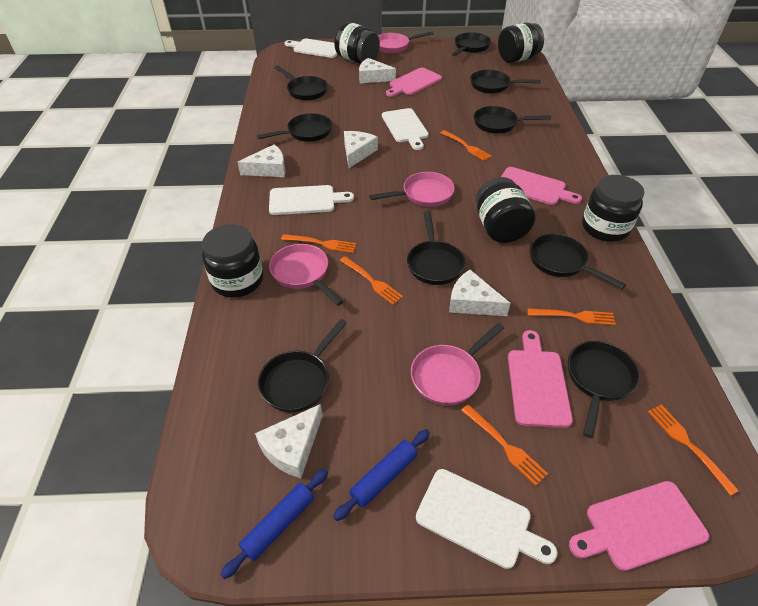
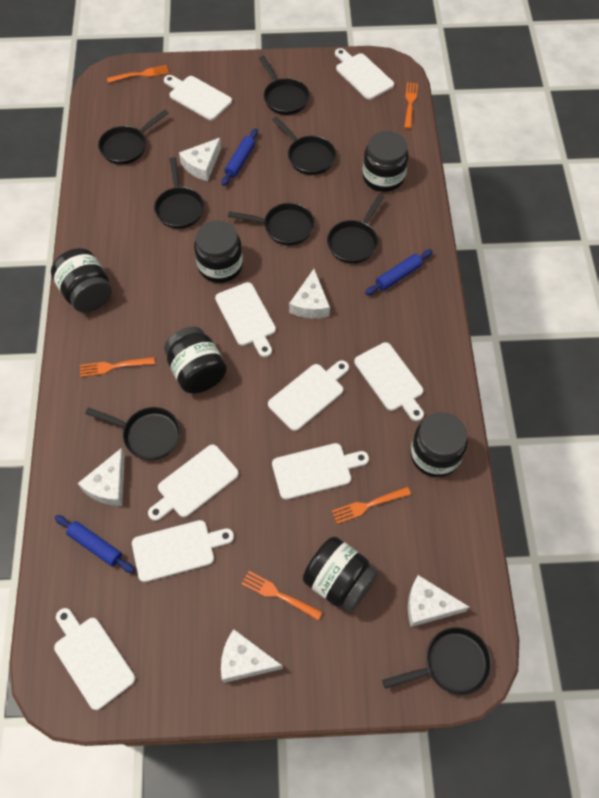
black jar: [202,224,263,297] [334,22,380,64] [476,177,535,243] [498,23,544,63] [582,175,644,242] = 5 -> [51,248,112,313] [164,326,227,394] [194,220,243,283] [303,537,379,612] [362,131,409,192] [410,412,468,477] = 6
black pan: [257,113,332,142] [258,319,347,412] [274,66,328,100] [407,211,466,285] [452,32,491,56] [470,70,541,94] [474,106,551,134] [530,234,626,289] [568,341,640,438] = 9 -> [85,407,181,460] [98,110,168,165] [154,157,204,229] [228,203,315,246] [259,56,310,115] [272,117,336,175] [327,194,384,264] [382,627,492,695] = 8
blue rolling pin: [220,469,328,579] [333,429,430,521] = 2 -> [55,515,135,573] [221,128,258,186] [365,249,433,295] = 3
orange fork: [281,234,356,253] [340,256,403,305] [440,130,492,161] [461,404,548,486] [527,309,616,325] [648,404,739,496] = 6 -> [80,357,155,377] [107,65,169,83] [242,571,322,620] [332,487,411,524] [404,82,418,129] = 5
pink cutting board: [386,68,442,97] [501,167,582,205] [508,330,573,428] [569,481,709,571] = 4 -> none = 0
pink pan: [269,244,344,306] [370,172,455,207] [378,31,433,53] [411,323,504,406] = 4 -> none = 0
white cutting board: [269,185,354,215] [285,39,338,58] [382,108,429,150] [416,469,557,569] = 4 -> [54,608,135,710] [132,520,234,582] [148,445,239,521] [164,75,232,120] [215,282,276,357] [268,360,349,431] [272,443,369,500] [335,48,394,100] [354,342,424,421] = 9

